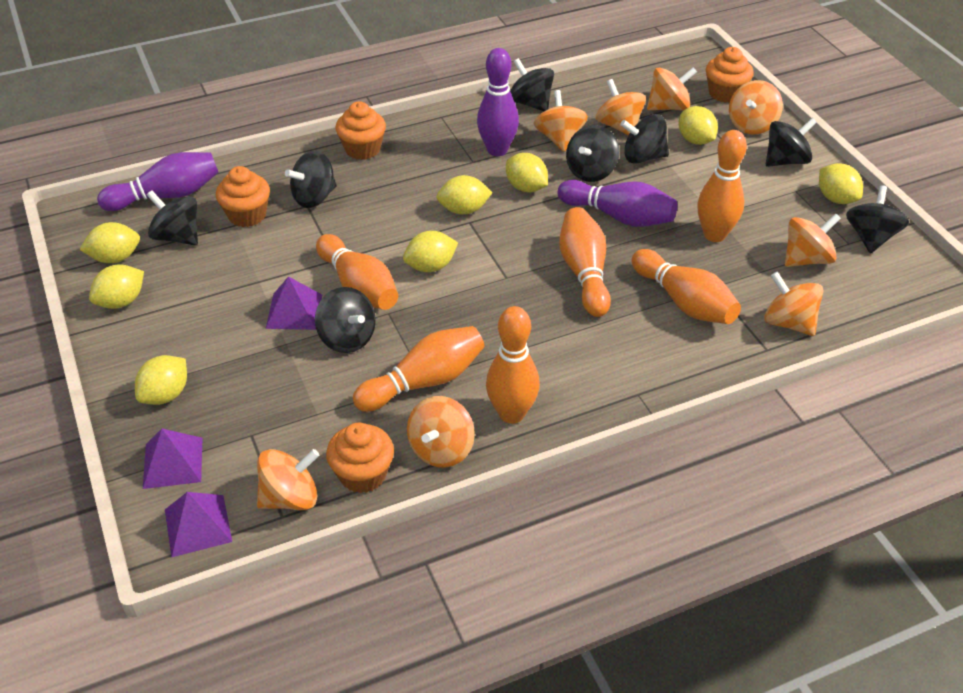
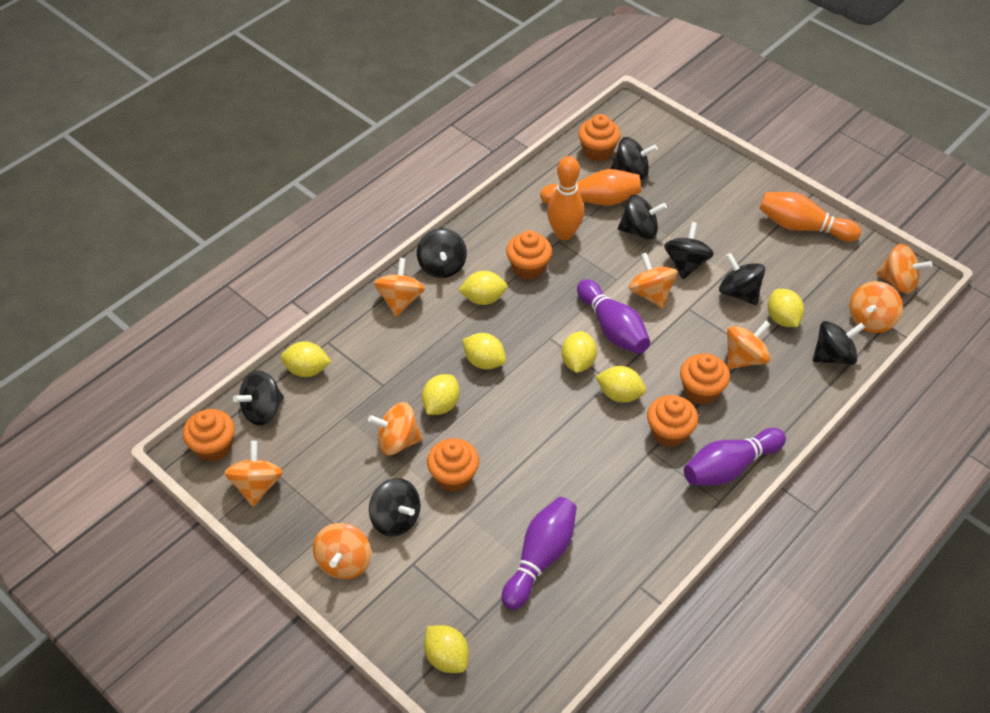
orange bowling pin: [316,234,398,310] [353,326,485,412] [486,306,540,424] [559,207,611,317] [632,249,741,324] [697,130,747,242] = 6 -> [540,169,641,206] [547,156,584,240] [759,192,861,242] = 3
orange cupcake: [216,166,270,227] [326,423,394,493] [336,101,386,160] [706,47,754,103] = 4 -> [183,409,235,462] [427,438,479,492] [506,230,552,280] [578,114,621,161] [647,395,698,447] [680,353,730,405] = 6
purple pyramid: [143,429,202,489] [165,492,232,557] [265,276,322,330] = 3 -> none = 0

